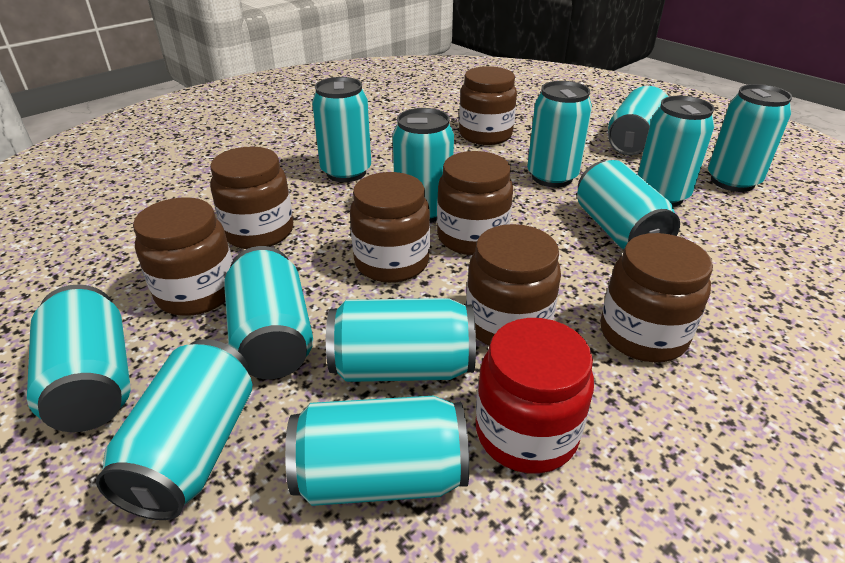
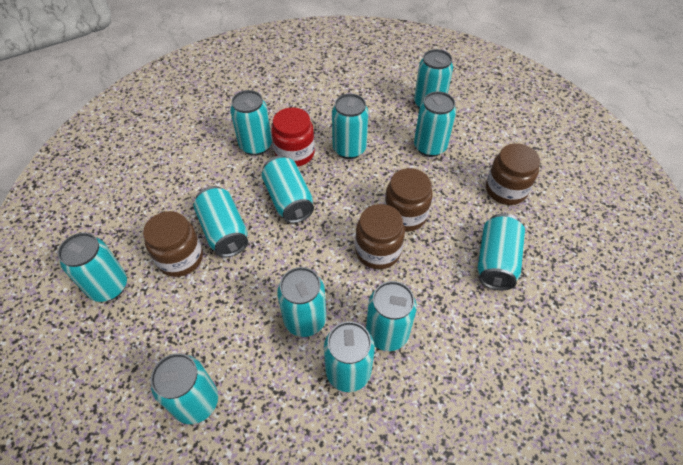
brown jar: [133,197,233,316] [210,147,293,249] [350,172,430,283] [437,151,513,255] [459,66,517,145] [466,224,561,346] [600,233,713,362] = 7 -> [143,211,203,277] [355,204,405,269] [384,168,433,231] [486,143,540,205] = 4

